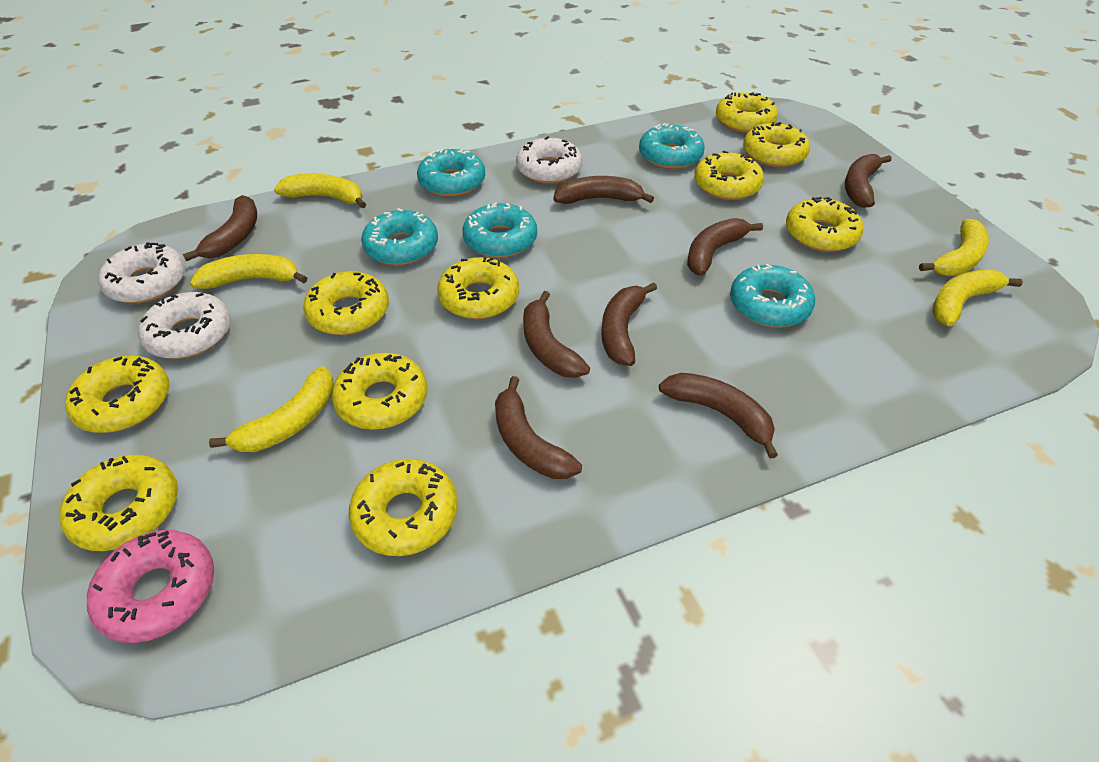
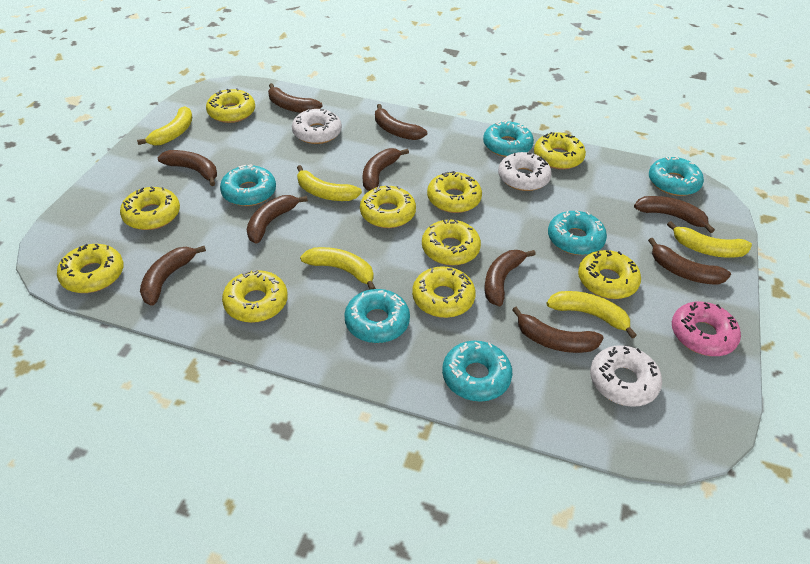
brown banana: [183,195,257,261] [495,376,582,479] [523,291,590,378] [553,176,654,204] [601,282,657,366] [659,373,778,459] [687,218,763,276] [845,154,892,208] = 8 -> [140,246,206,306] [157,150,217,186] [247,195,308,244] [268,83,322,113] [363,148,409,191] [375,104,427,140] [485,250,536,307] [512,307,604,353] [634,196,715,233] [648,238,731,285] = 10
turquoise donut: [361,208,438,265] [417,149,485,197] [462,202,537,258] [639,123,705,169] [730,264,815,328] = 5 -> [220,164,276,206] [344,289,410,343] [442,341,512,402] [483,120,534,157] [548,211,607,255] [649,156,704,196] = 6

